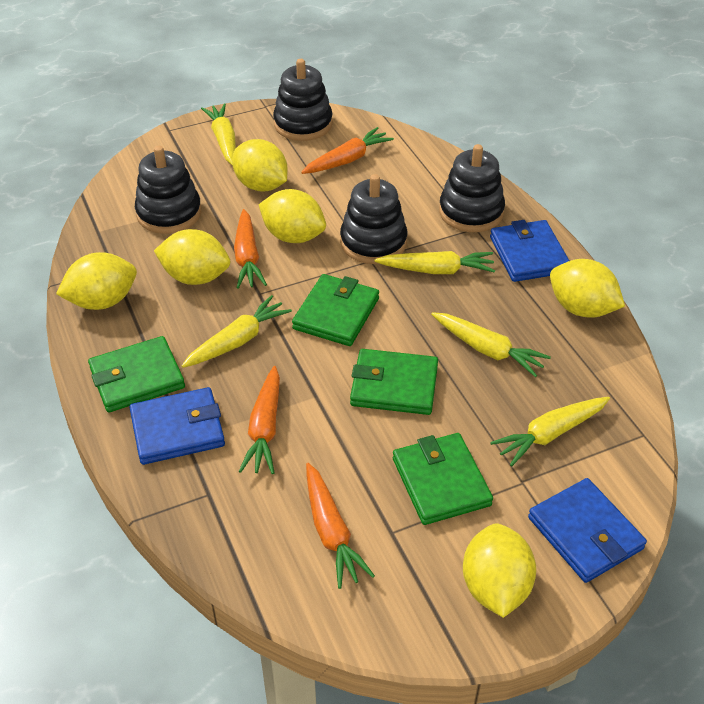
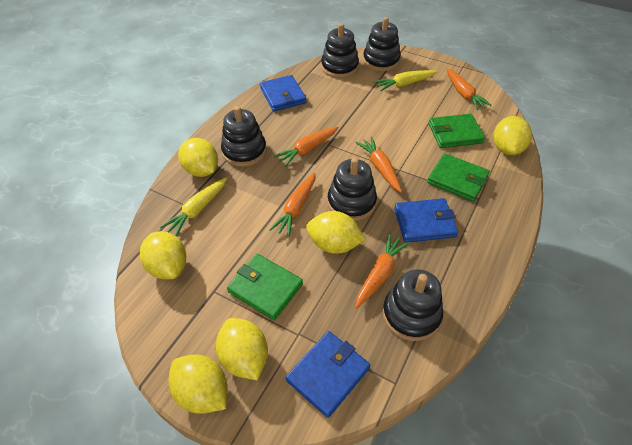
black stacking toy: [135,146,201,234] [273,59,333,141] [340,174,408,264] [439,144,505,232] = 4 -> [221,106,266,167] [321,23,359,78] [327,158,377,221] [363,17,401,71] [383,269,443,341] = 5
green wallet: [88,336,185,412] [292,274,379,346] [350,349,438,415] [393,433,493,525] = 4 -> [227,254,303,320] [427,153,490,202] [429,114,485,148] = 3
orange carrot: [234,209,267,289] [239,366,280,474] [301,127,394,174] [306,463,375,589] = 4 -> [269,173,315,237] [274,126,338,167] [355,137,402,192] [355,233,410,308] [446,68,492,110] = 5
yellow carrot: [182,295,292,368] [201,104,236,165] [375,251,495,274] [431,312,551,377] [490,397,610,467] = 5 -> [160,178,227,237] [374,70,438,91] = 2

